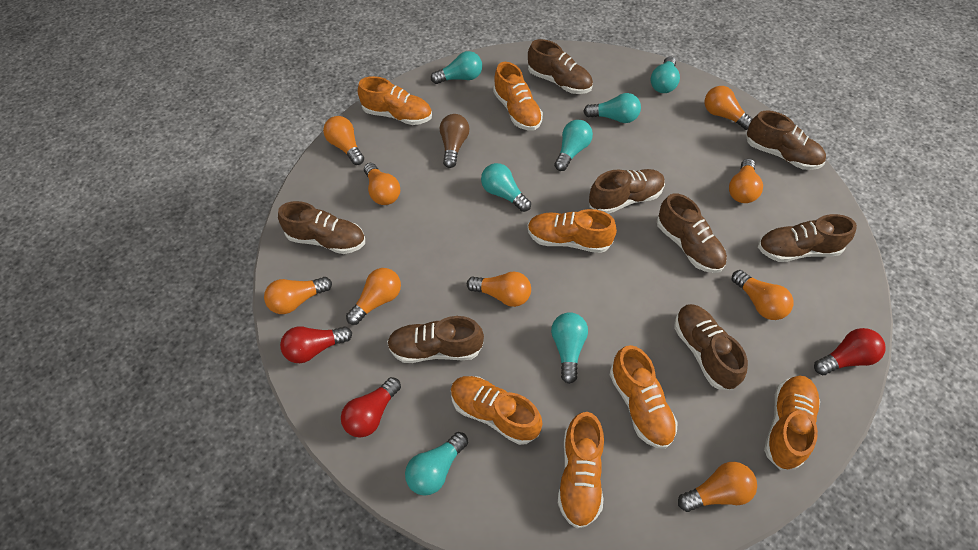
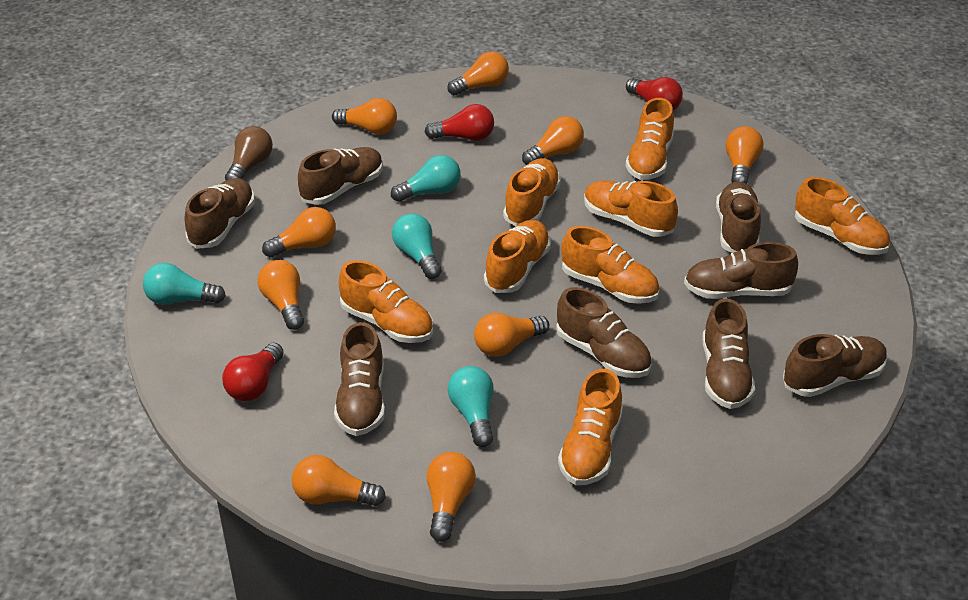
orange shoe: [358,76,432,125] [451,376,543,445] [493,62,543,131] [527,209,617,253] [558,412,604,529] [610,345,678,449] [764,376,820,470] = 7 -> [339,260,433,343] [484,220,551,293] [503,158,561,226] [558,369,623,485] [561,226,660,304] [584,180,678,237] [625,98,674,180] [795,177,890,255] = 8
turquoise light bulb: [405,432,468,496] [431,51,482,84] [481,163,531,212] [551,312,588,384] [554,120,593,171] [583,93,641,123] [651,56,680,93] = 7 -> [143,263,226,305] [391,155,461,202] [392,213,442,279] [448,366,494,447] = 4

